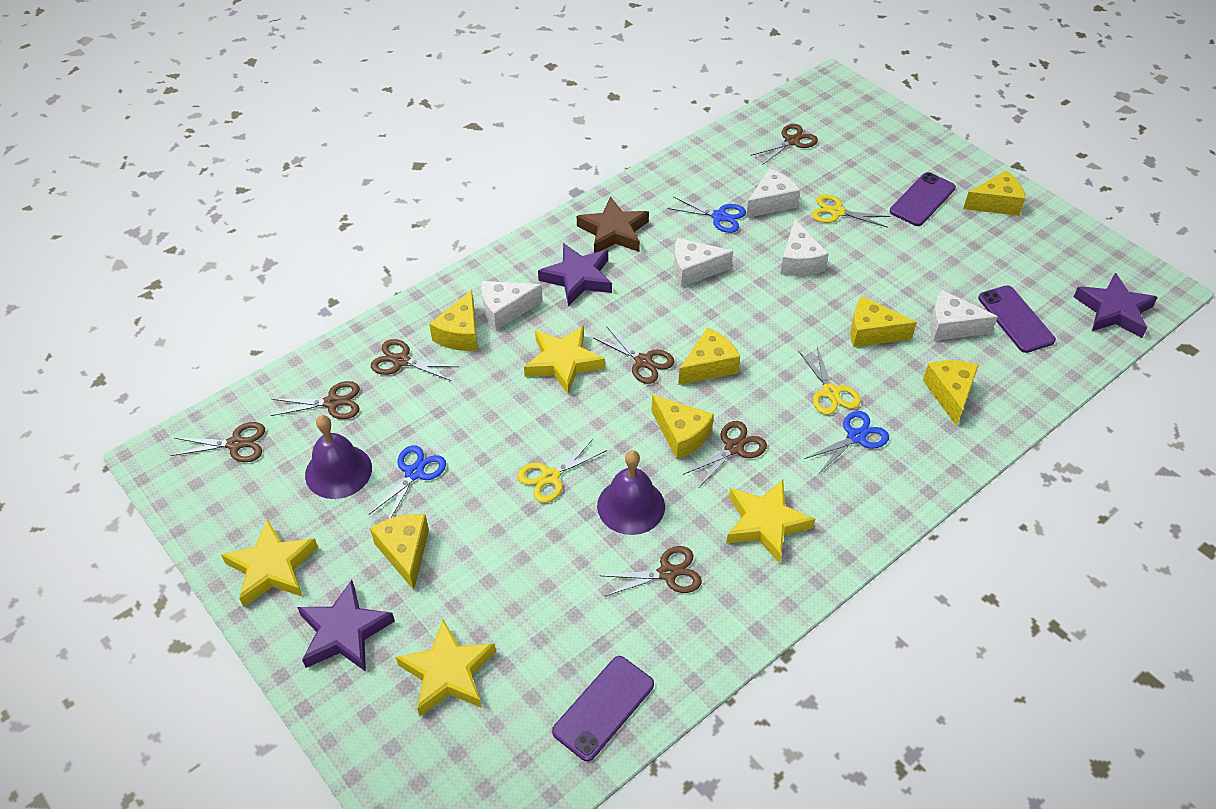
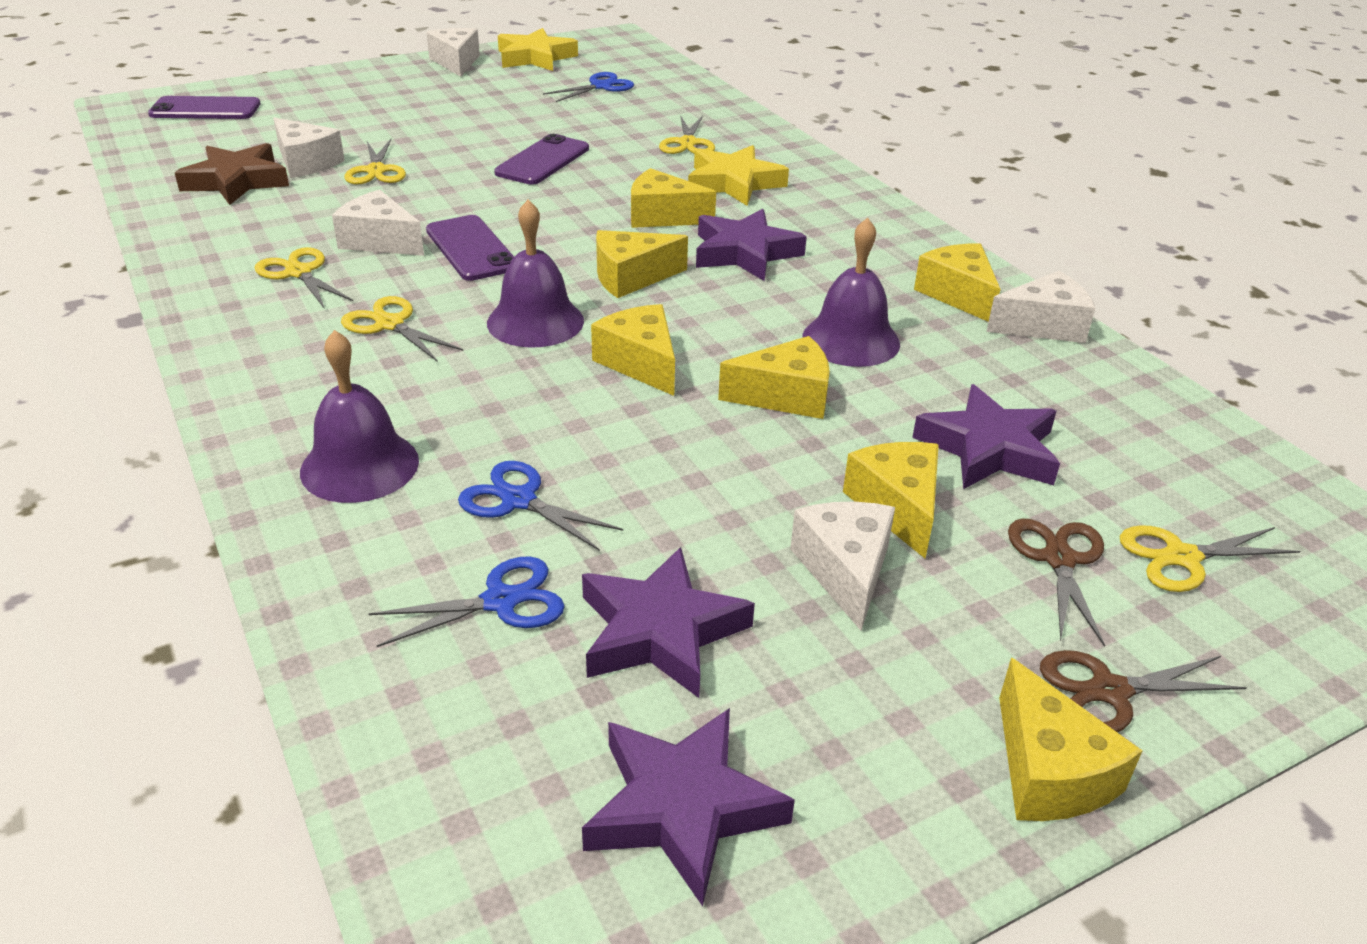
brown scissors: [171,422,265,462] [270,381,360,419] [371,339,459,381] [594,326,675,384] [600,546,702,596] [683,421,767,489] [751,124,818,164] = 7 -> [1008,518,1105,647] [1040,650,1247,732] = 2
purple bell: [305,415,372,499] [597,450,665,535] = 2 -> [300,330,419,503] [487,200,584,348] [802,218,900,367] = 3
purple star: [297,580,395,672] [538,243,612,306] [1074,273,1158,338] = 3 -> [582,547,755,698] [582,708,795,906] [696,209,807,281] [912,384,1060,489] = 4
yellow scissors: [517,438,607,503] [799,347,861,415] [812,194,891,228] = 3 -> [255,247,353,309] [341,296,464,362] [344,139,406,185] [659,115,715,154] [1120,525,1300,592] = 5
yellow star: [221,519,318,607] [396,619,496,716] [524,326,605,394] [726,480,815,564] = 4 -> [498,28,578,71] [688,145,789,206] = 2

